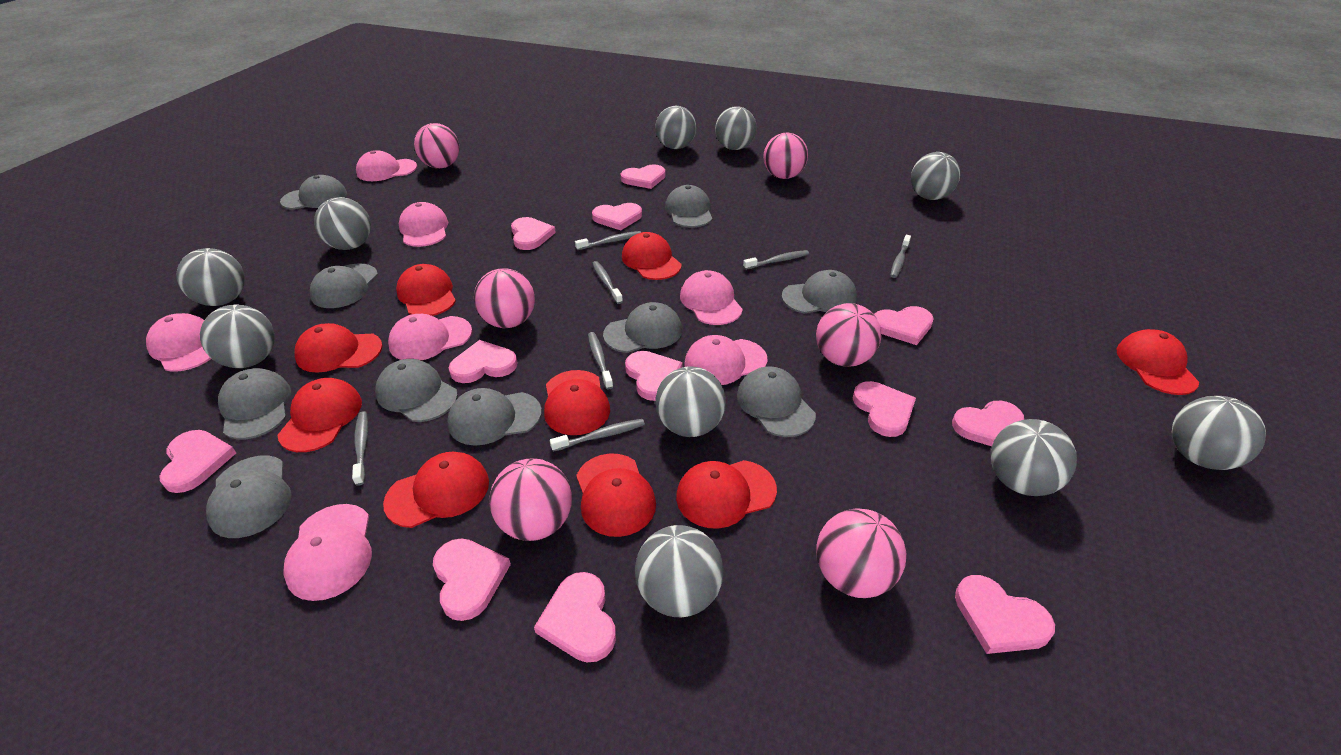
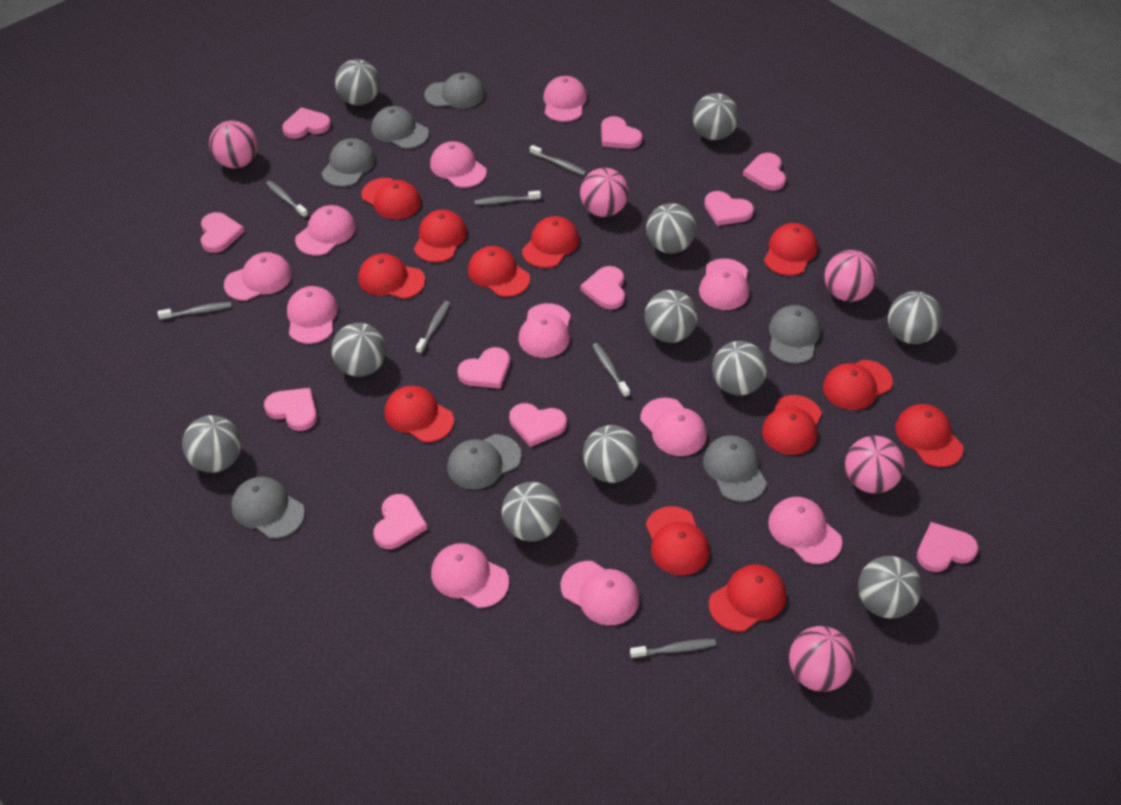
grey ball: [176,248,245,306] [200,305,275,368] [314,197,371,250] [635,525,724,617] [655,106,696,149] [655,366,726,437] [715,106,756,150] [911,152,960,200] [991,419,1077,496] [1172,396,1266,470] = 10 -> [182,415,241,473] [331,323,386,377] [335,59,380,105] [502,482,561,542] [583,425,640,483] [644,290,698,343] [646,203,696,254] [693,93,739,140] [712,341,767,396] [858,556,922,619] [888,291,942,344] = 11
grey cap: [206,455,292,538] [218,368,291,439] [280,175,347,210] [310,263,378,308] [375,359,458,422] [447,388,542,446] [603,302,682,353] [665,185,712,227] [737,366,816,437] [782,270,857,314] = 10 -> [231,477,305,539] [322,138,376,187] [371,106,429,149] [424,73,485,108] [447,434,521,490] [703,435,767,502] [769,305,820,364] = 7
pink ball: [414,123,460,169] [474,268,535,328] [489,458,572,541] [763,133,808,179] [816,303,881,367] [816,508,906,598] = 6 -> [209,120,258,168] [580,168,629,217] [789,626,855,692] [824,250,877,302] [845,436,905,494] = 5
pink cap: [146,313,211,372] [283,504,372,601] [356,150,417,181] [388,314,472,360] [399,202,448,247] [680,270,743,325] [684,335,767,385] = 7 -> [224,252,292,301] [287,286,338,344] [295,205,356,256] [430,141,487,188] [431,543,509,608] [518,303,571,358] [543,76,587,122] [561,561,639,625] [641,398,707,456] [699,259,749,310] [768,497,842,564] = 11
pink heart: [159,430,236,493] [433,538,511,621] [449,340,517,383] [511,217,556,250] [534,572,616,663] [592,203,642,230] [621,164,666,189] [625,351,683,401] [853,381,916,437] [874,306,934,345] [952,401,1024,446] [955,575,1055,654] = 12 -> [201,212,245,253] [264,388,317,431] [282,107,331,139] [373,494,428,549] [458,347,510,389] [509,403,567,447] [580,266,625,310] [601,116,642,149] [704,191,754,226] [743,153,786,191] [917,522,978,572] = 11
red cap: [278,378,362,452] [294,323,382,373] [383,452,489,528] [396,264,456,316] [544,370,610,435] [576,453,656,537] [622,232,682,280] [676,460,777,529] [1116,329,1199,395] = 9 -> [358,253,425,299] [361,178,421,219] [385,386,454,442] [414,210,467,263] [468,246,530,297] [522,216,579,268] [646,506,710,576] [709,565,786,632] [762,395,822,455] [764,223,818,276] [823,360,893,410] [895,404,963,467] = 12

